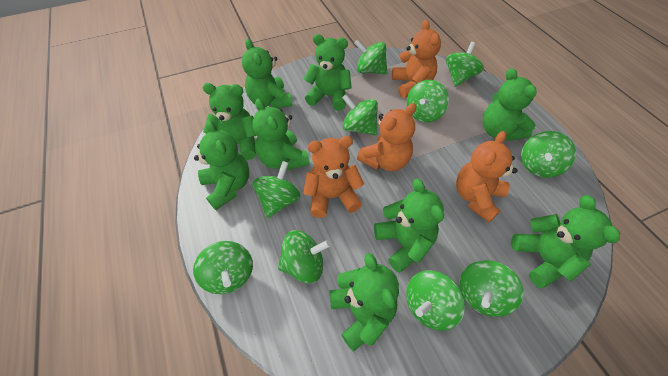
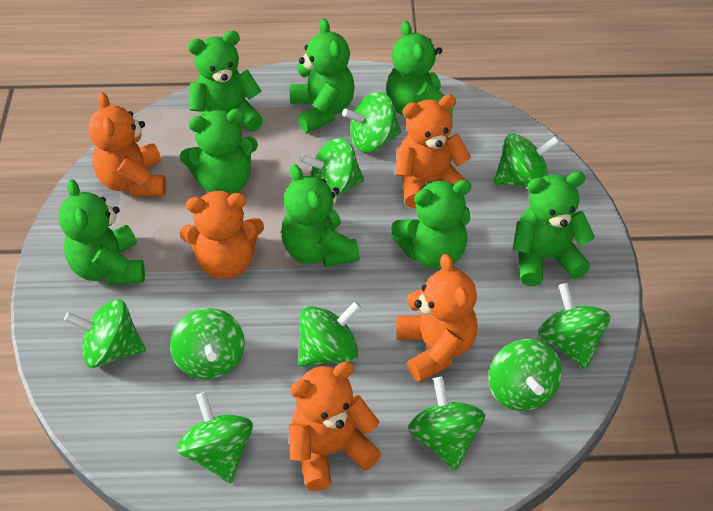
green teddy bear: [194,120,249,210] [203,83,256,160] [242,39,292,108] [252,98,310,170] [303,34,352,111] [329,253,399,351] [374,179,444,273] [482,68,537,141] [511,195,620,288] = 9 -> [59,179,145,285] [180,109,258,194] [188,31,263,132] [281,164,360,267] [290,18,355,133] [386,21,453,118] [390,180,471,269] [513,171,595,286] = 8
orange teddy bear: [303,136,364,218] [357,103,416,171] [392,20,441,98] [456,131,517,223] = 4 -> [88,92,166,197] [180,190,264,279] [289,362,381,491] [395,95,471,208] [396,254,478,382] = 5

